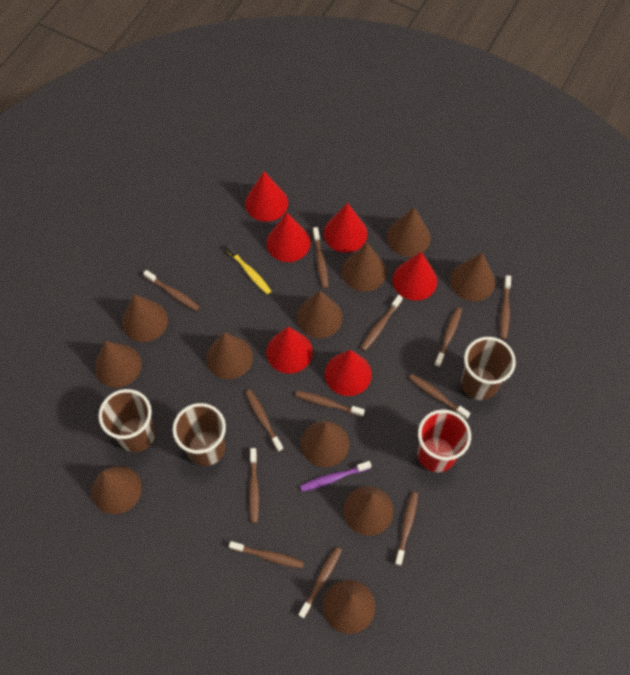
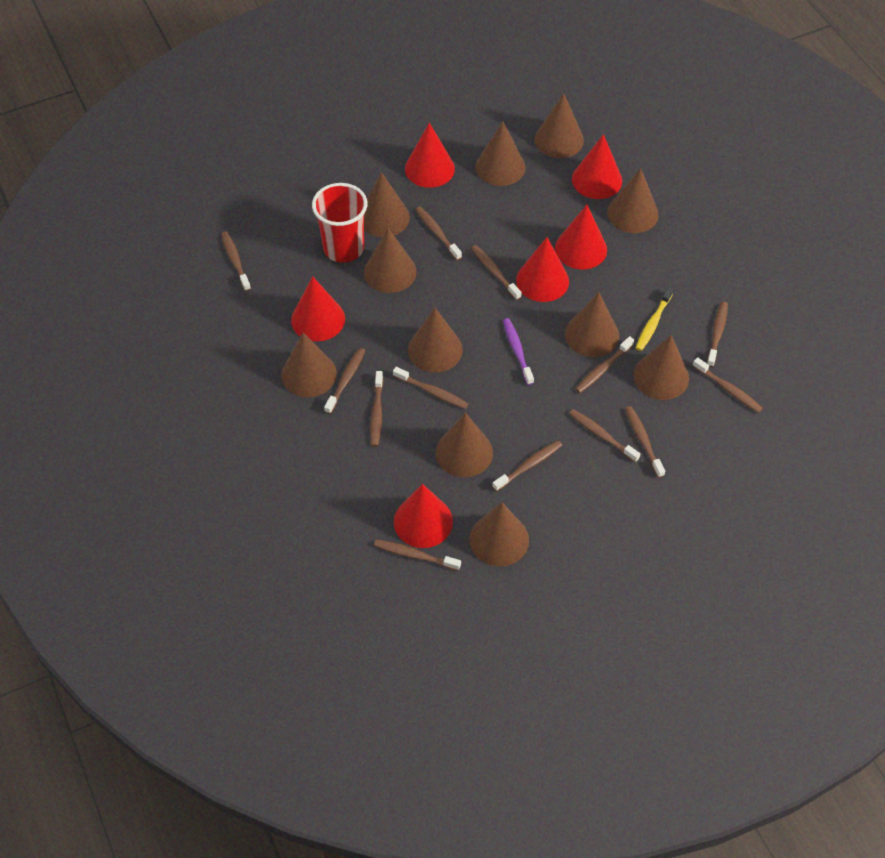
brown cup: [99,389,156,452] [172,403,226,466] [461,337,516,400] = 3 -> none = 0
brown toothbrush: [143,270,200,311] [229,541,304,568] [245,390,283,452] [249,448,259,523] [295,391,365,417] [298,547,342,618] [313,227,328,288] [361,295,403,351] [395,492,418,566] [409,374,471,419] [434,307,462,367] [500,275,511,339] = 12 -> [221,232,251,291] [324,348,365,414] [370,371,383,447] [374,539,461,571] [393,367,469,409] [416,207,462,260] [471,245,522,300] [492,440,562,492] [569,409,640,462] [575,336,634,393] [625,406,665,478] [693,357,763,413] [707,301,728,367] = 13

